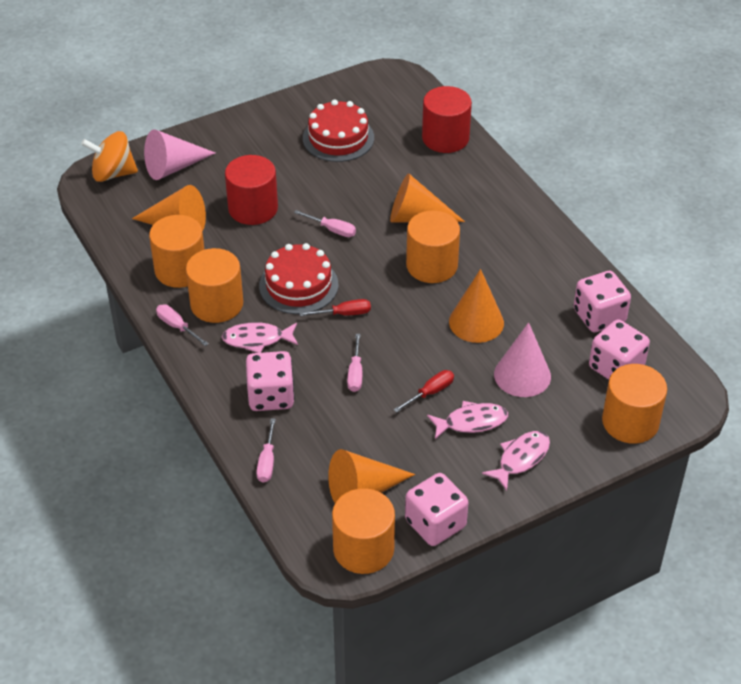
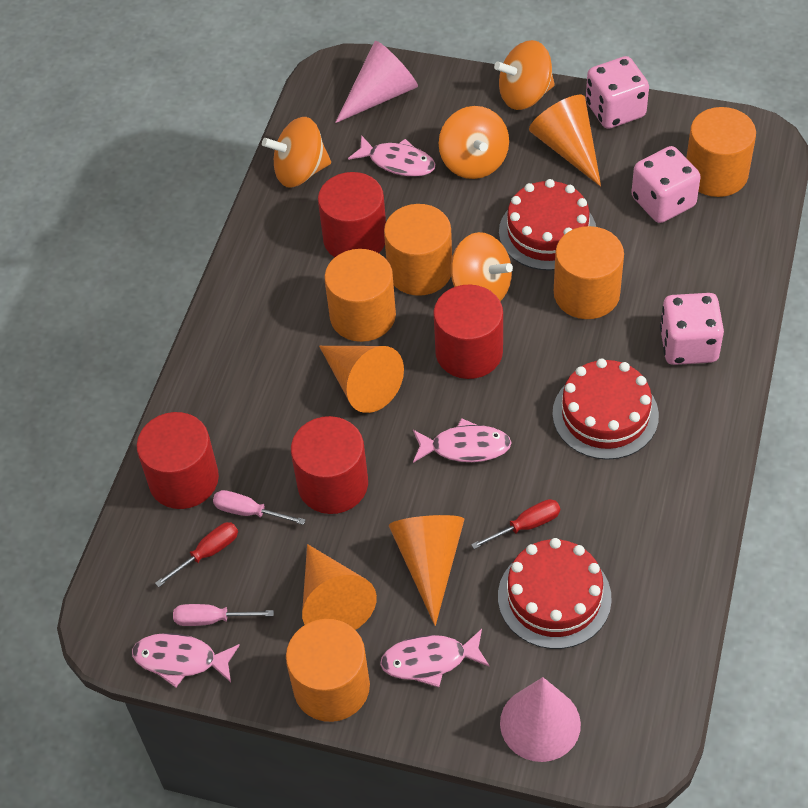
orange spinning top: [81,131,138,182] = 1 -> [262,117,331,188] [439,106,509,179] [451,232,513,301] [494,40,555,110] = 4
pink dice: [246,351,295,411] [405,473,468,546] [574,271,631,332] [589,319,650,380] = 4 -> [586,56,649,129] [631,146,701,223] [660,293,724,365] = 3
pink fish: [222,322,298,353] [427,401,508,439] [482,431,550,491] = 3 -> [132,633,240,688] [348,135,435,177] [380,629,490,687] [413,418,512,463] = 4
pink screwdriver: [156,304,209,346] [256,418,276,483] [294,210,356,237] [347,334,362,392] = 4 -> [173,604,274,626] [213,490,306,525] = 2
red cake: [259,243,338,314] [303,99,374,162] = 2 -> [498,538,612,649] [499,179,596,270] [552,358,659,460] = 3
red cylinder: [225,155,278,225] [422,86,472,153] = 2 -> [137,412,219,509] [291,416,368,514] [318,172,386,257] [433,285,503,379] = 4

